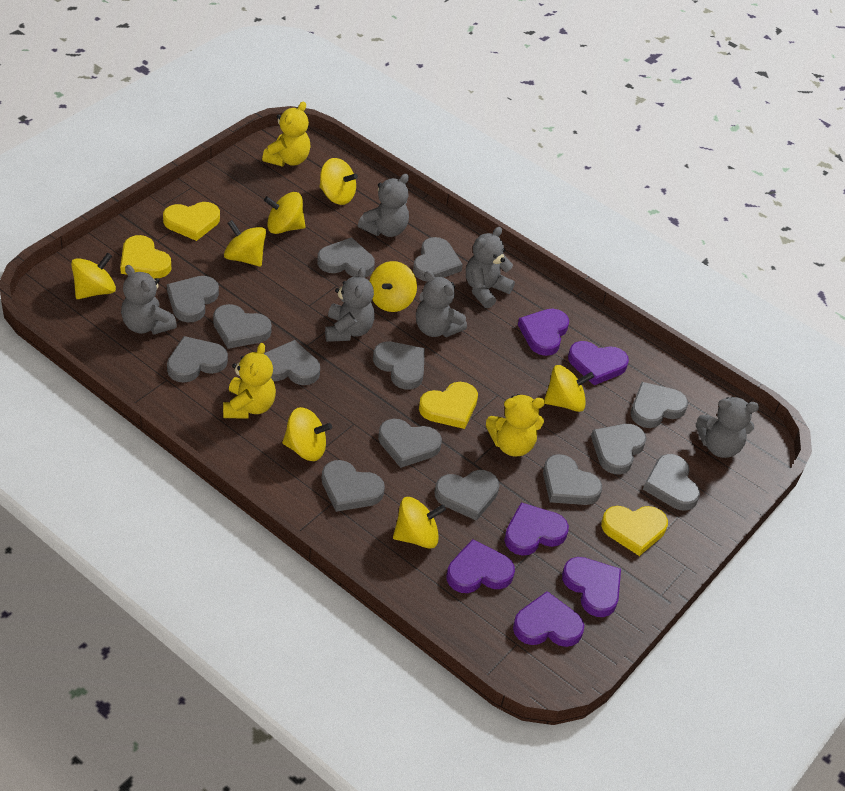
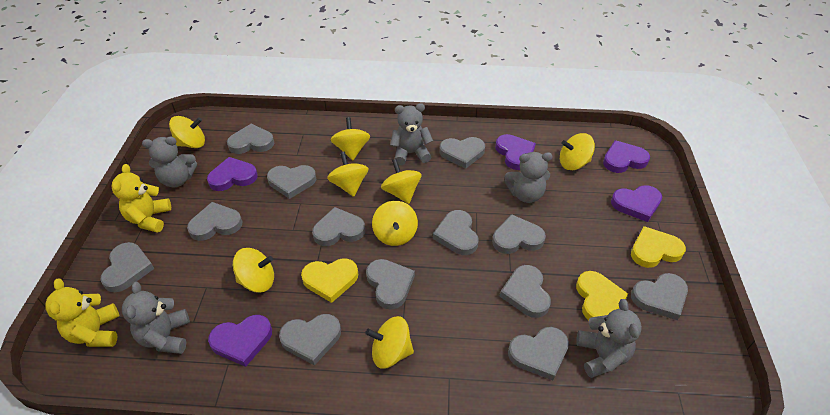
grey heart: [167,276,219,323] [167,336,228,383] [213,304,272,349] [264,340,320,385] [317,237,375,277] [321,460,385,512] [373,342,425,390] [378,419,442,468] [413,237,463,281] [434,470,499,521] [543,454,602,505] [591,424,647,474] [631,382,688,428] [643,454,700,511] = 14 -> [100,242,155,292] [187,202,243,241] [227,124,274,154] [267,165,316,199] [279,314,341,366] [312,207,365,246] [366,259,415,309] [433,210,479,255] [439,137,485,169] [492,214,546,254] [500,265,551,318] [508,327,569,380] [631,273,688,320] = 13
grey teddy bear: [121,265,177,335] [325,267,375,342] [358,174,409,237] [416,271,467,337] [466,227,515,308] [696,397,759,458] = 6 -> [122,282,190,354] [142,137,197,187] [390,103,433,165] [504,152,553,203] [576,299,642,378] = 5
purple heart: [447,539,515,593] [504,502,569,556] [513,591,584,647] [518,309,569,356] [562,557,621,617] [568,341,629,385] = 6 -> [207,157,258,191] [208,315,272,367] [495,134,536,170] [603,140,650,173] [611,185,662,222] = 5
yellow heart: [120,235,171,278] [163,202,220,241] [419,382,478,429] [601,506,668,556] = 4 -> [301,258,358,303] [576,271,628,320] [631,226,686,268] = 3
yellow teddy bear: [223,343,276,418] [262,101,311,167] [486,394,545,457] = 3 -> [45,279,119,347] [111,164,171,233] = 2

